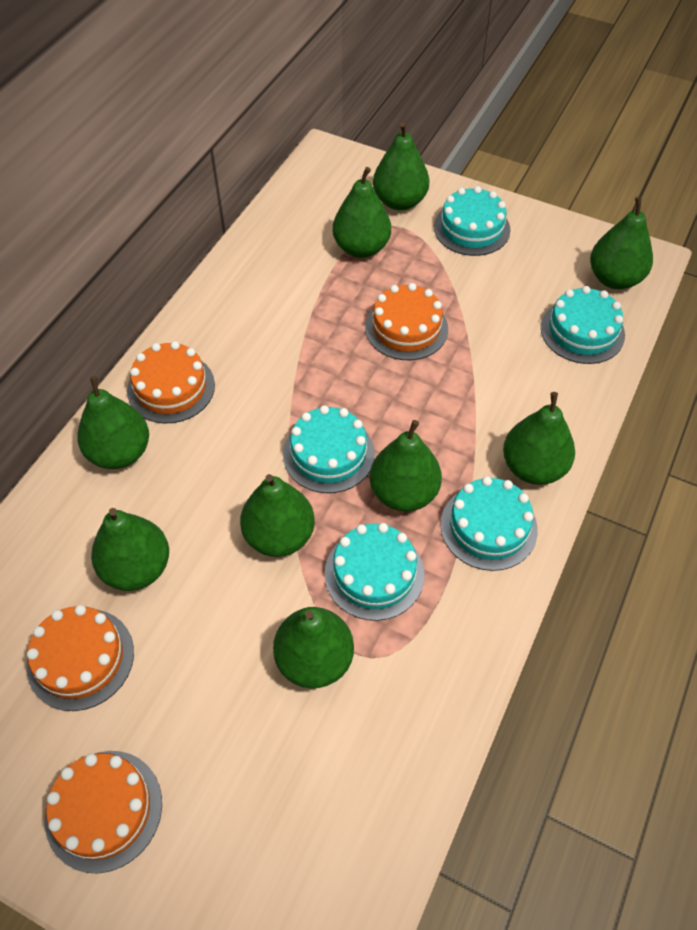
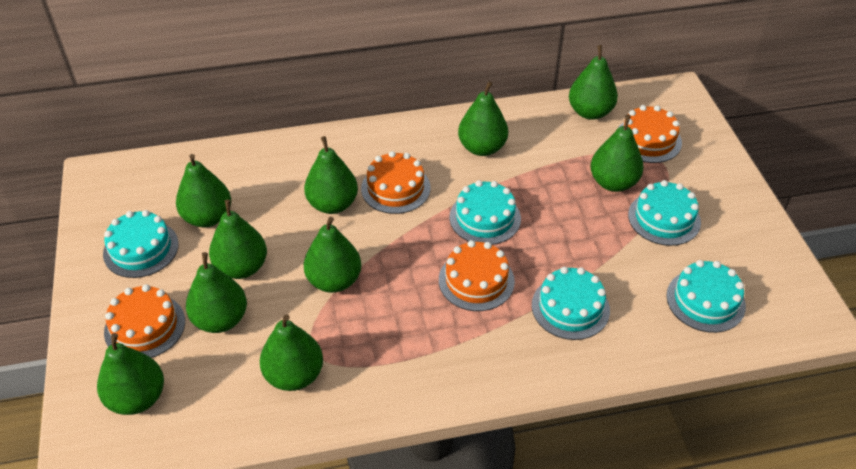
green pear: [77,376,149,469] [91,508,169,591] [240,474,315,557] [273,607,354,688] [333,167,391,258] [370,420,442,511] [373,122,429,210] [503,392,575,485] [590,197,653,289] = 9 -> [97,333,164,415] [176,154,231,227] [186,252,247,333] [209,200,267,279] [260,314,323,391] [304,136,358,214] [304,217,361,293] [458,81,508,156] [569,45,618,120] [590,115,644,192] = 10

